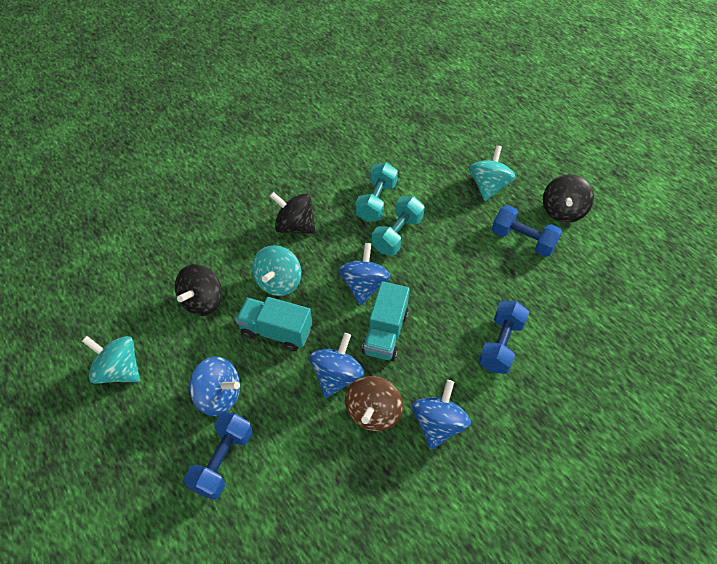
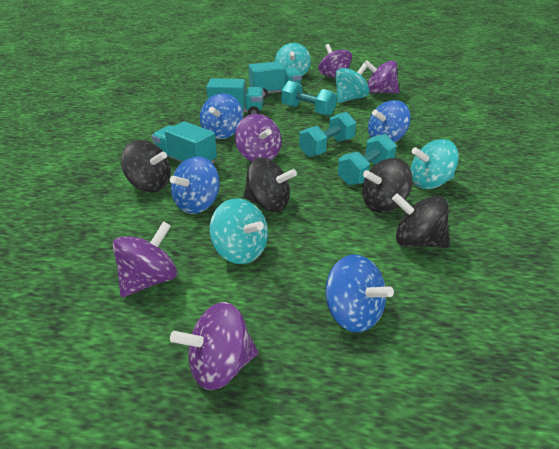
black spinning top: [175,264,222,316] [270,192,316,234] [543,174,594,223] = 3 -> [121,140,171,192] [244,157,297,212] [362,158,413,213] [392,193,450,248] = 4
blue dumbbell: [184,412,253,500] [478,301,529,374] [492,205,562,257] = 3 -> none = 0
brown spinning top: [345,376,403,431] = 1 -> none = 0
purple spinning top: none = 0 -> [112,221,177,297] [170,302,258,390] [235,114,282,161] [318,44,352,79] [364,60,399,93] = 5
turquoise dumbbell: [355,162,398,222] [372,196,425,255] = 2 -> [281,81,337,116] [299,112,356,157] [338,134,397,185] = 3
turquoise spinning top: [82,336,140,384] [252,245,301,296] [469,145,516,201] = 3 -> [209,198,268,264] [275,43,311,76] [335,64,369,103] [410,139,459,189] = 4
turquoise truck: [236,297,312,351] [362,281,410,361] = 2 -> [152,121,217,164] [206,78,264,115] [249,61,302,99] = 3

